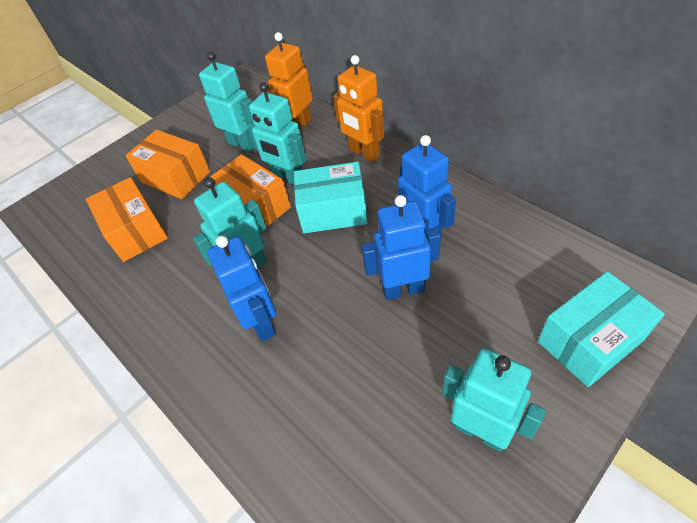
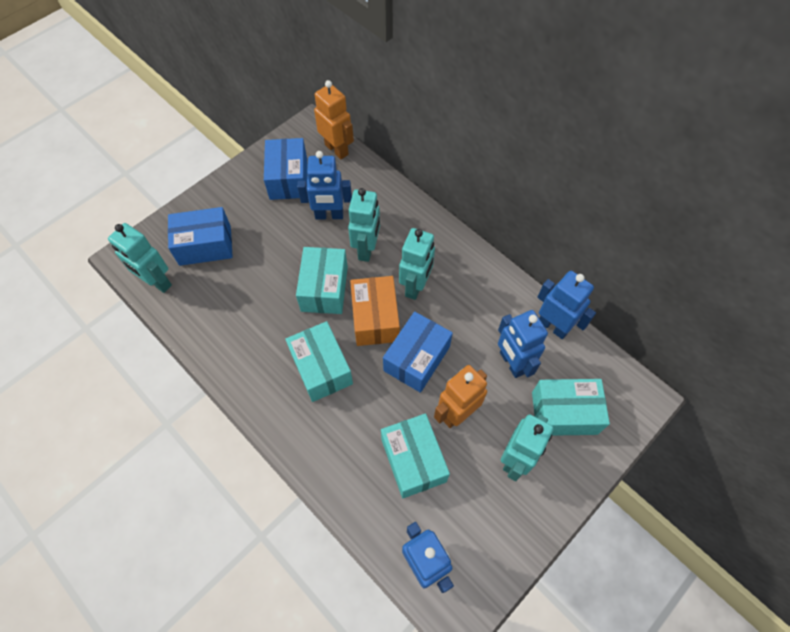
blue box: none = 0 -> [168,207,233,266] [264,138,307,200] [383,311,453,393] = 3
blue robot: [208,236,276,342] [362,195,441,300] [398,135,456,241] = 3 -> [297,151,352,220] [402,522,454,593] [498,310,548,378] [537,271,596,339] = 4
orange box: [86,177,168,262] [125,130,210,199] [209,154,291,227] = 3 -> [350,276,400,346] = 1
turquoise box: [294,162,368,233] [538,271,665,387] = 2 -> [285,321,353,402] [296,247,348,314] [381,413,450,498] [532,379,610,436] = 4

